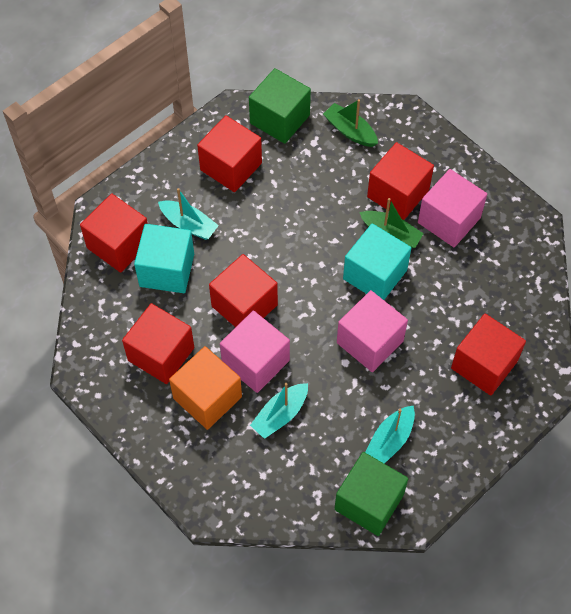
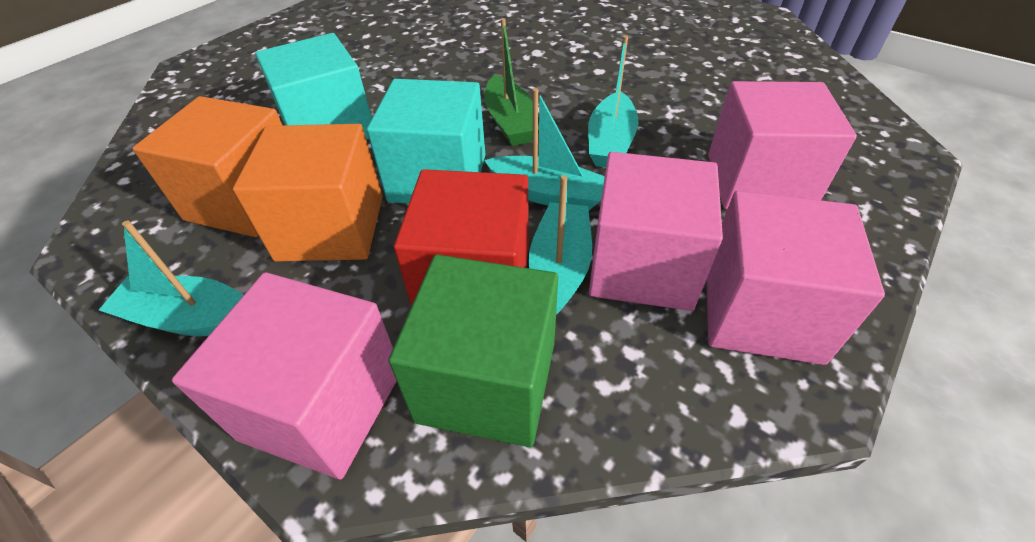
green boat: [323,99,378,147] [359,198,424,248] = 2 -> [484,18,539,146] = 1
green cube: [249,68,311,144] [334,452,408,536] = 2 -> [389,254,558,447] = 1
orange cube: [169,346,242,430] = 1 -> [133,96,282,237] [233,124,383,262] = 2
pink cube: [220,311,290,393] [337,290,408,372] [418,169,487,247] = 3 -> [172,272,396,479] [589,152,723,311] [706,191,885,365] [708,81,857,209] = 4
red cube: [80,193,148,273] [122,303,195,384] [197,115,262,192] [209,254,278,327] [367,142,434,220] [451,313,526,396] = 6 -> [394,169,529,306] = 1
turquoise boat: [158,188,219,240] [250,383,308,439] [365,405,415,464] = 3 -> [99,221,243,336] [484,88,605,210] [529,175,592,315] [588,35,638,168] = 4

